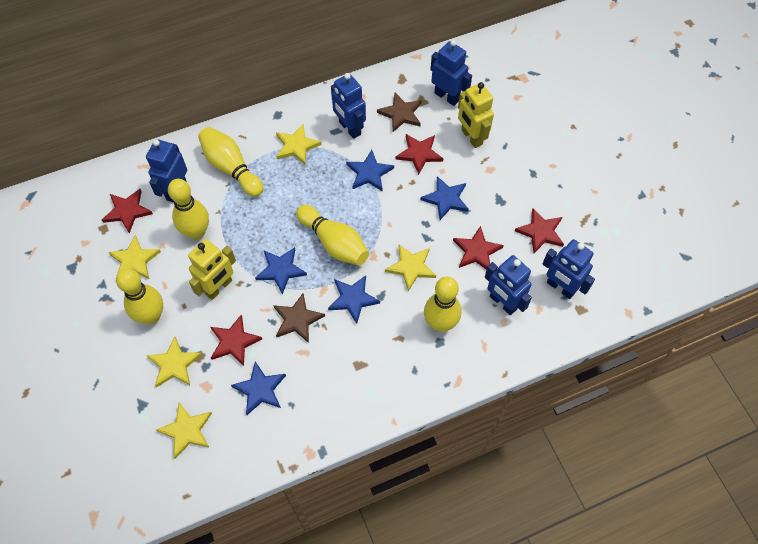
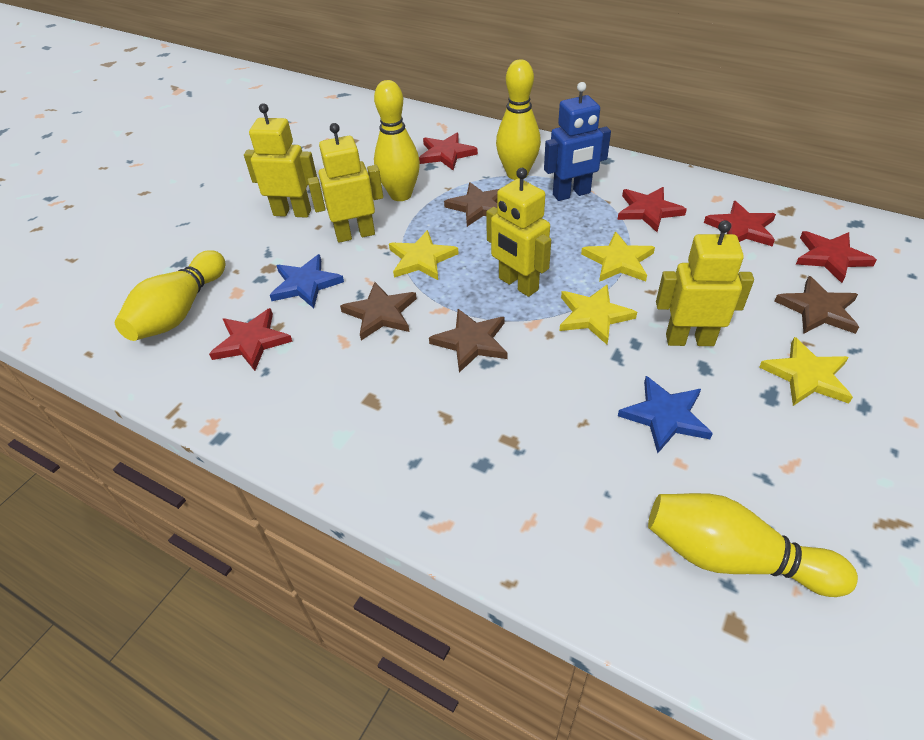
blue robot: [146,139,187,203] [331,73,366,139] [430,40,472,106] [485,255,532,315] [543,239,595,299] = 5 -> [544,82,611,201] = 1
blue star: [231,361,286,415] [255,247,307,295] [328,275,380,324] [346,150,394,192] [421,176,469,220] = 5 -> [270,254,344,308] [618,376,713,454] = 2
brown star: [273,293,325,343] [377,93,422,132] = 2 -> [340,282,417,340] [429,309,508,373] [444,182,499,227] [774,276,859,334] = 4
yellow bowling pin: [116,268,163,324] [168,179,209,240] [198,127,263,197] [296,205,369,265] [424,277,461,332] = 5 -> [115,250,225,341] [374,80,420,201] [496,59,541,180] [648,493,858,597] = 4
yellow robot: [188,239,236,300] [458,82,494,148] = 2 -> [244,103,317,218] [307,123,383,243] [486,168,551,297] [656,220,754,346] = 4
yellow star: [108,235,161,279] [147,336,202,388] [156,403,212,459] [276,124,322,165] [385,244,436,291] = 5 -> [389,230,459,280] [559,285,637,345] [581,231,655,282] [759,337,853,406] = 4

